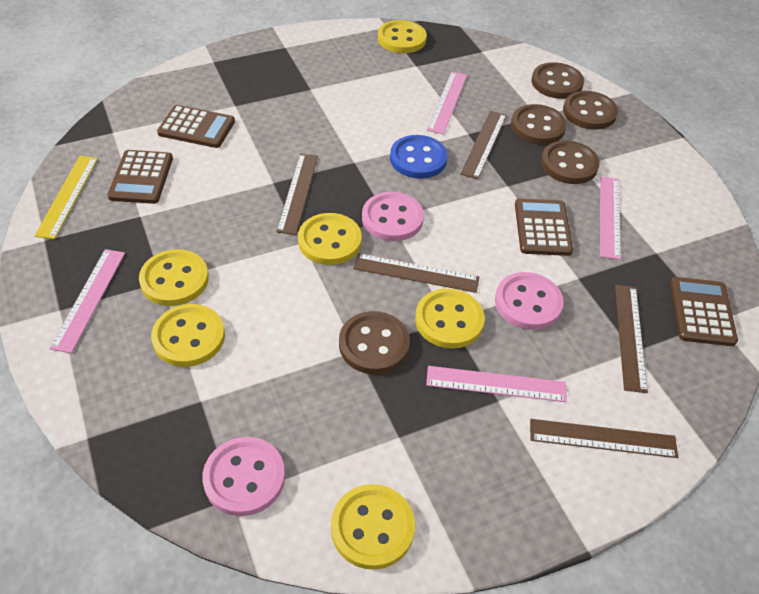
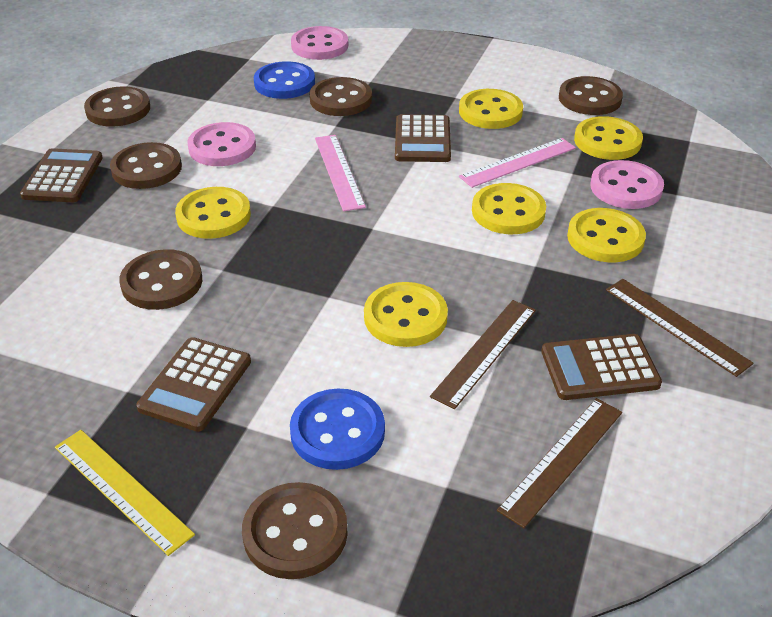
blue button: [390,135,448,179] = 1 -> [254,61,315,99] [290,389,385,470] = 2
brown button: [339,311,410,374] [511,104,567,145] [532,62,584,99] [541,140,600,184] [563,91,618,130] = 5 -> [84,86,150,127] [110,142,182,189] [119,249,202,310] [242,482,348,579] [309,77,372,116] [559,76,623,115] = 6
brown ruler: [276,154,318,235] [353,253,479,293] [460,111,507,179] [530,419,678,458] [615,285,648,393] = 5 -> [430,300,536,409] [497,398,622,528] [606,279,754,377] = 3
pink ruler: [49,249,125,353] [426,366,567,402] [427,71,467,134] [600,176,621,260] = 4 -> [315,135,366,211] [459,138,576,188] = 2

